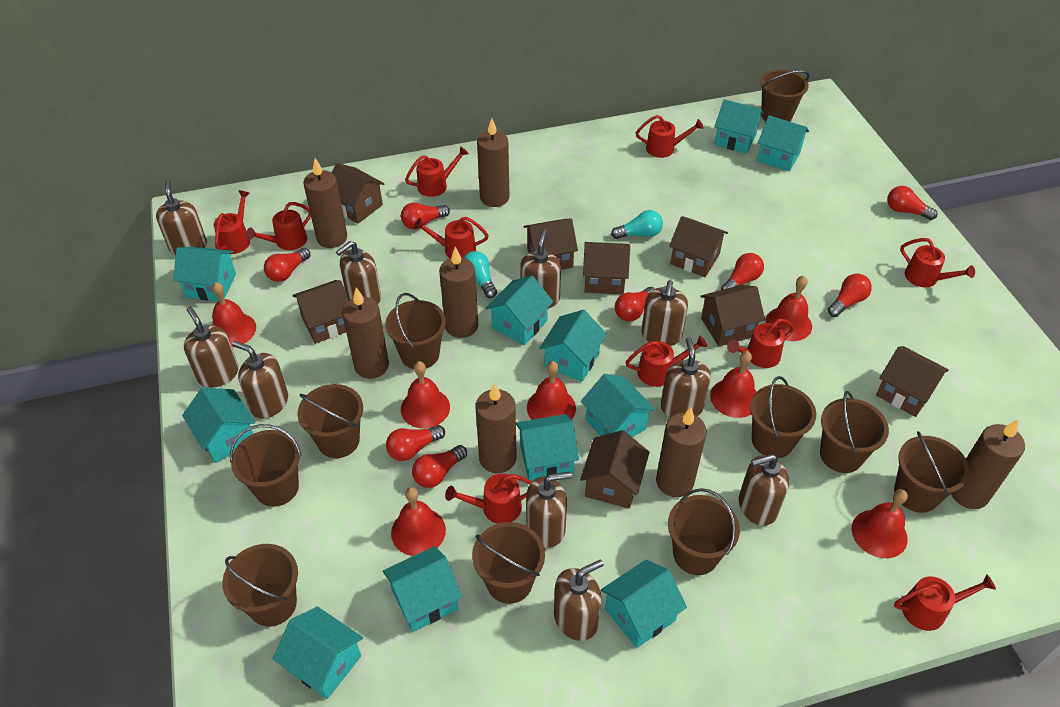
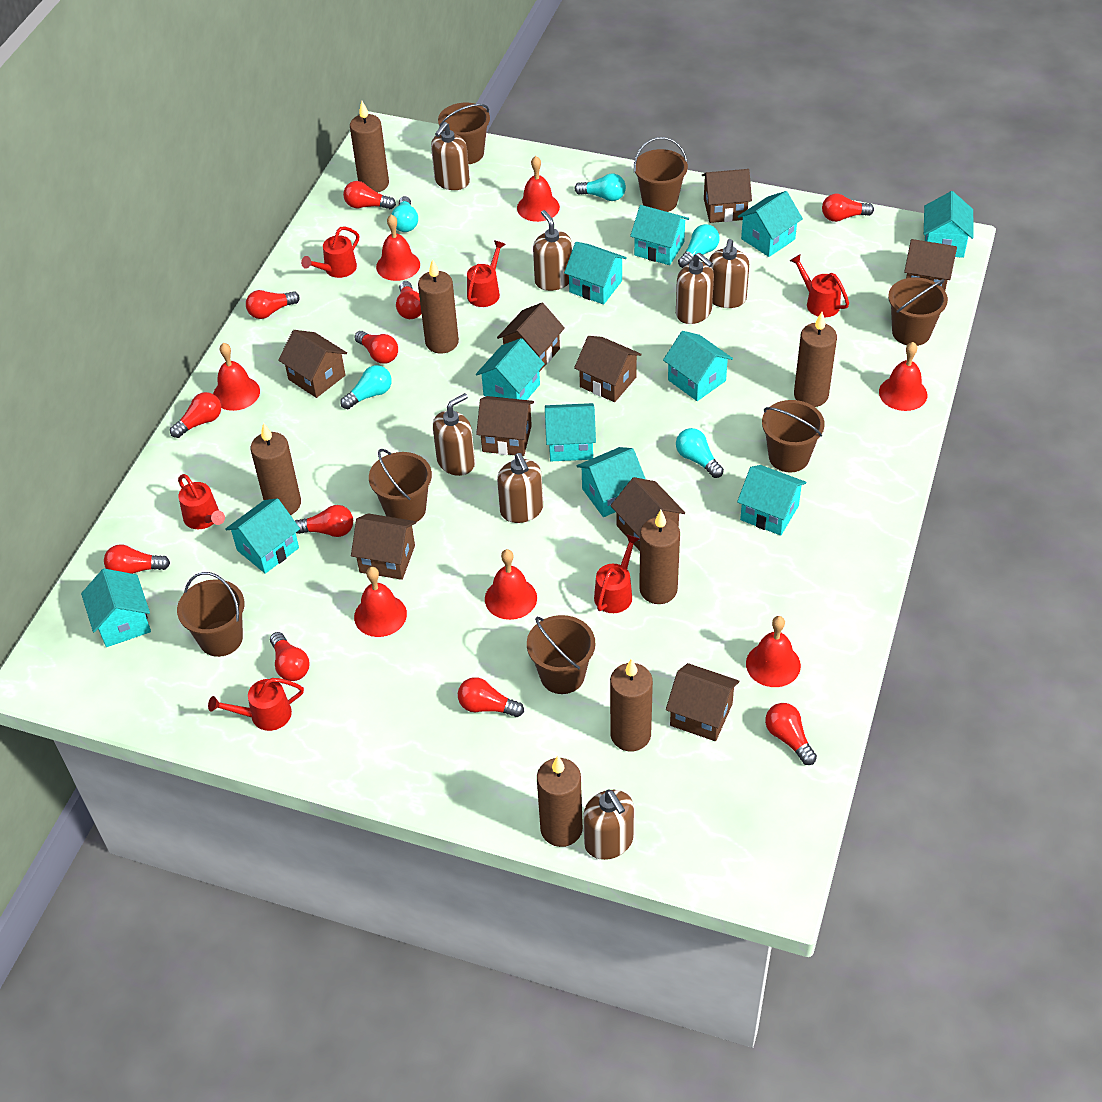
brown bucket: [222,544,298,627] [230,424,301,507] [298,384,363,458] [385,293,446,369] [472,522,545,604] [668,488,740,575] [750,376,816,458] [760,69,809,122] [820,391,889,473] [894,431,970,513] = 10 -> [177,572,244,657] [369,449,432,522] [438,103,490,164] [527,615,595,694] [634,137,688,212] [762,400,825,472] [888,277,948,346] = 7
brown house: [292,280,349,344] [332,163,384,224] [524,219,578,270] [580,430,650,509] [583,242,630,294] [669,216,728,277] [700,285,765,346] [876,346,949,417] = 8 -> [278,330,347,398] [351,513,416,580] [476,396,534,456] [497,303,565,372] [574,336,642,402] [610,477,685,551] [666,663,739,741] [702,169,752,223] [904,239,957,290] = 9
brown soap dispenser: [156,179,207,256] [184,307,239,388] [232,341,288,419] [336,241,381,304] [520,229,561,308] [526,472,572,548] [554,559,604,641] [642,280,688,346] [661,337,711,418] [739,454,789,526] = 10 -> [431,122,470,190] [433,393,475,476] [497,453,543,523] [533,210,572,291] [583,790,634,860] [676,253,714,324] [709,239,749,308] = 7
red light bulb: [264,248,310,282] [386,425,445,461] [401,203,450,230] [412,445,467,488] [615,287,655,321] [721,253,764,290] [828,274,872,317] [887,186,937,220] = 8 -> [104,545,170,574] [170,392,221,438] [246,290,300,319] [270,632,310,681] [295,505,353,537] [343,181,396,209] [354,331,398,364] [396,281,422,319] [458,677,524,717] [765,703,817,765] [822,194,874,222] = 11
red watering can: [214,190,250,254] [246,202,311,250] [405,146,469,197] [414,217,489,258] [445,474,532,524] [625,336,707,387] [636,115,704,158] [727,318,794,368] [894,574,996,631] [900,238,975,287] = 10 -> [178,474,225,529] [208,678,304,731] [301,227,359,278] [467,240,506,307] [594,534,640,613] [790,254,849,317] = 6
turquoise light bulb: [464,251,497,298] [611,210,663,239] = 2 -> [340,365,392,409] [392,196,418,232] [574,174,626,201] [676,428,724,478] [678,224,720,268] = 5

